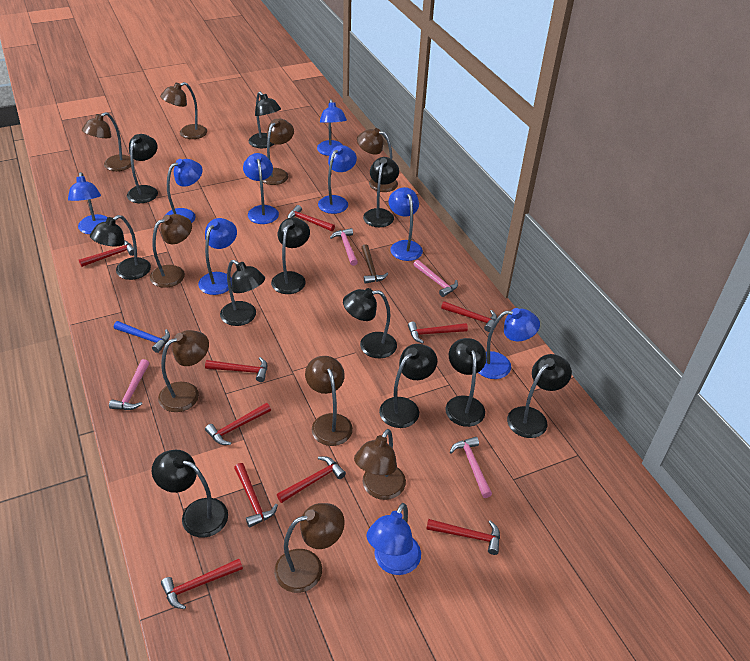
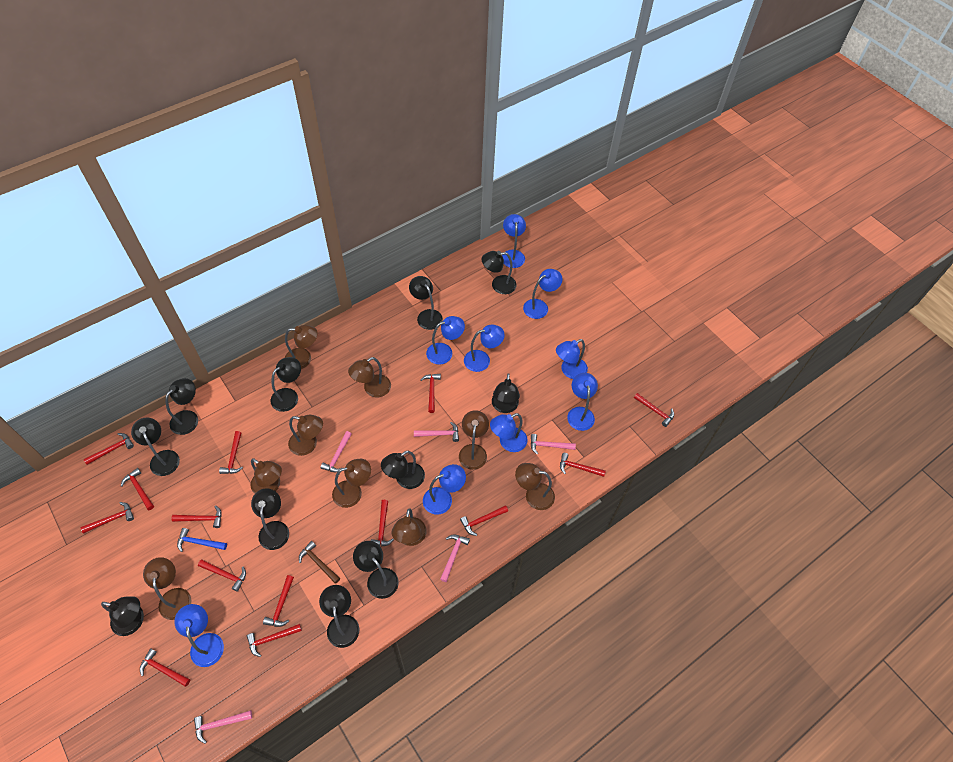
pink hammer: [109,359,149,410] [330,228,358,266] [413,260,458,297] [450,437,492,498] = 4 -> [194,710,252,744] [320,431,352,472] [414,422,459,442] [440,534,470,582] [531,434,576,455] = 5
red hammer: [79,240,134,267] [161,559,243,609] [205,357,267,382] [205,403,271,445] [234,463,278,528] [277,456,346,503] [288,205,335,231] [408,322,468,343] [426,519,500,555] [441,301,497,332] = 10 -> [81,502,134,534] [84,433,134,465] [121,468,154,510] [140,648,190,687] [171,505,222,528] [198,560,246,592] [219,431,243,474] [247,624,302,657] [263,575,294,627] [370,500,394,547] [420,374,441,413] [460,505,508,536] [560,453,606,477] [634,393,674,427] = 14

